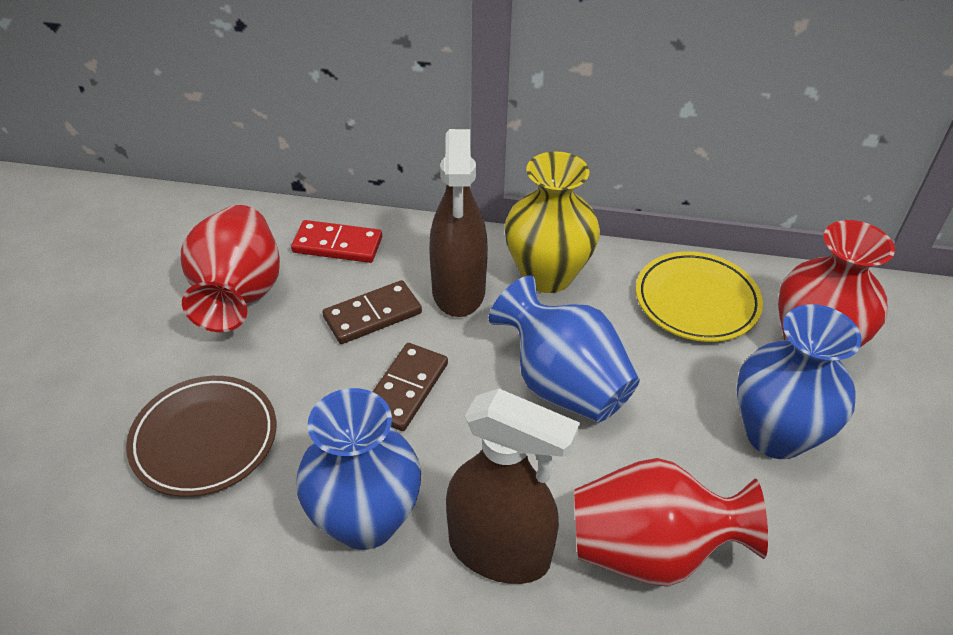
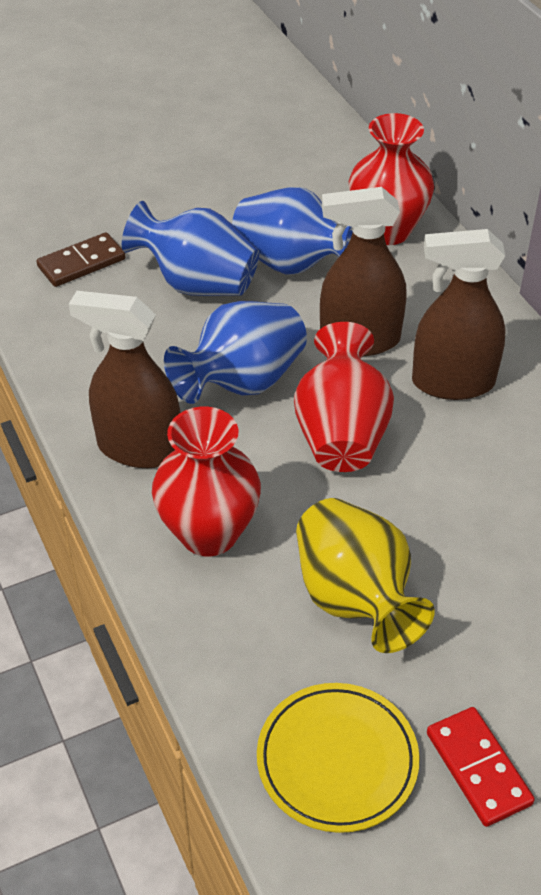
brown domino: [323,280,422,344] [372,343,448,431] = 2 -> [36,232,125,287] = 1
brown plate: [126,376,276,497] = 1 -> none = 0
brown spray bottle: [429,129,488,317] [446,389,580,584] = 2 -> [69,291,181,468] [320,187,407,356] [412,229,506,400] = 3

